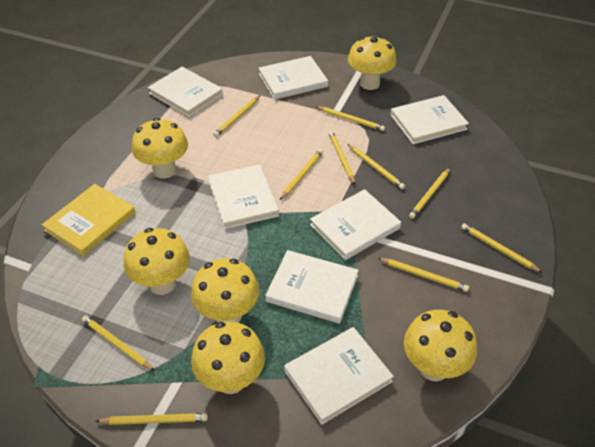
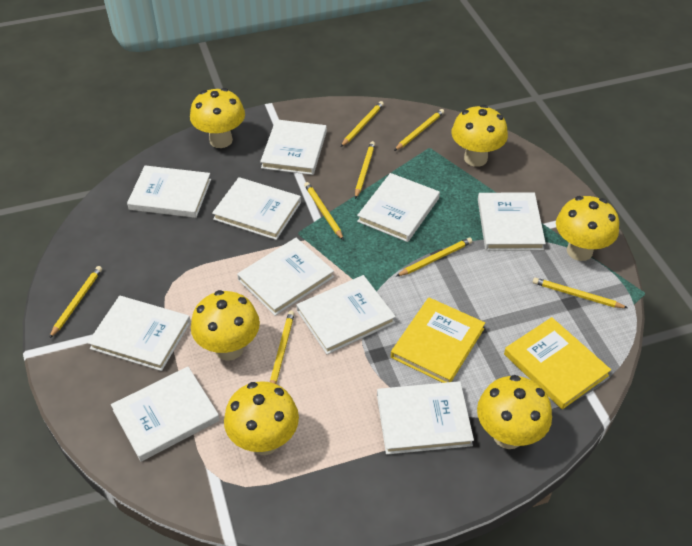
white book: [148,67,223,117] [208,165,279,229] [259,56,328,100] [265,250,359,323] [284,327,394,425] [310,189,401,260] [390,95,469,144] = 7 -> [88,296,191,371] [111,367,220,462] [127,166,211,218] [212,177,301,240] [237,238,334,316] [260,119,327,175] [296,275,396,355] [357,173,440,242] [377,381,474,455] [478,192,546,251] = 10
yellow book: [42,184,135,256] = 1 -> [391,297,485,383] [504,317,611,409] = 2
yellow pencil: [82,315,155,371] [95,413,208,425] [213,96,260,137] [280,149,323,200] [315,106,385,131] [329,131,355,184] [347,144,405,189] [378,258,469,292] [409,168,450,219] [461,223,543,273] = 10 -> [49,266,102,339] [270,311,295,384] [304,182,344,240] [341,101,384,147] [355,141,375,199] [394,109,444,151] [397,238,472,276] [533,277,628,308] = 8

